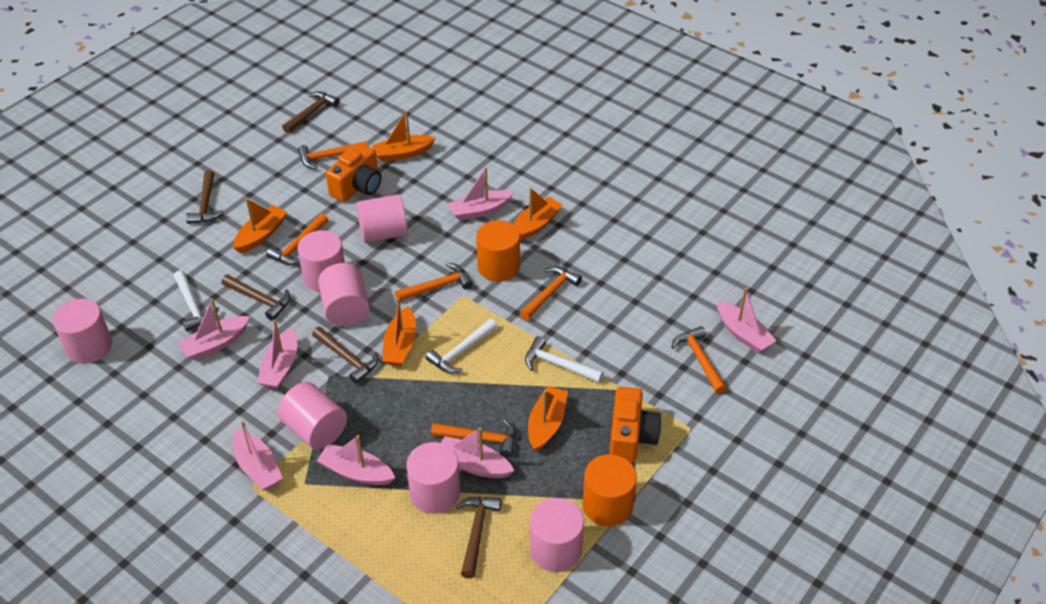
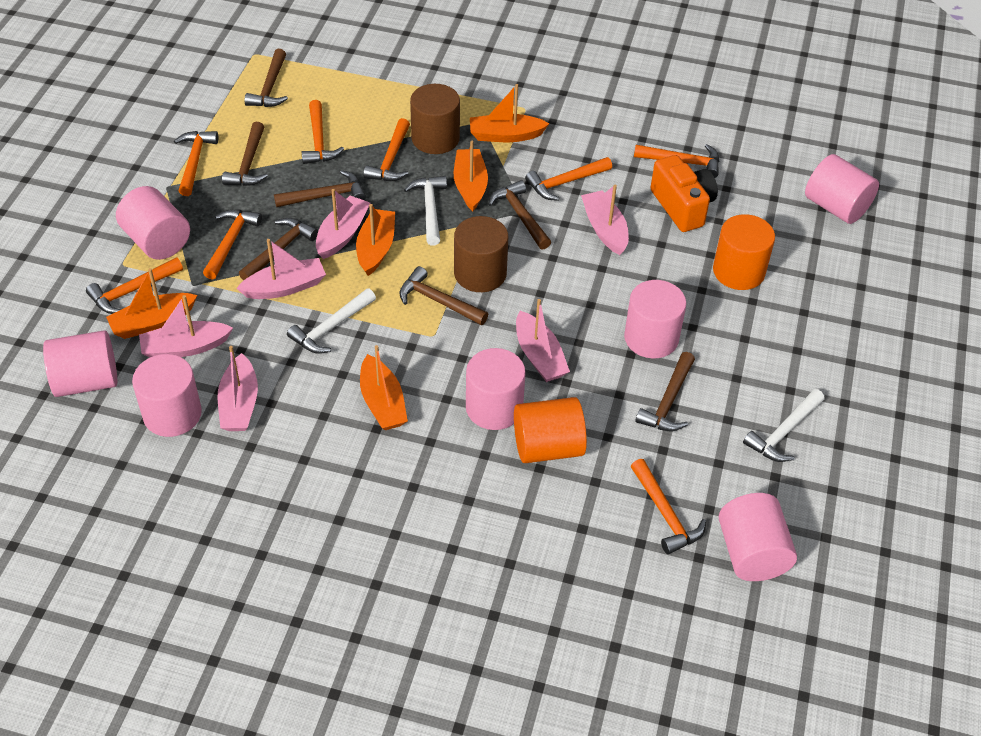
brown cylinder: none = 0 -> [410,84,460,154] [454,216,508,292] = 2
brown hammer: [186,170,224,224] [222,274,291,321] [282,91,340,133] [312,327,379,384] [456,497,501,579] = 5 -> [222,122,268,186] [239,218,318,280] [244,49,288,107] [274,170,366,207] [399,266,488,325] [488,180,551,250] [635,352,695,431] = 7
orange camera: [326,143,382,202] [609,387,661,463] = 2 -> [650,155,718,232] = 1
orange hammer: [266,213,328,265] [298,141,367,169] [395,263,473,301] [431,419,516,457] [520,266,582,320] [671,326,727,394] = 6 -> [86,257,183,314] [174,131,218,196] [203,209,262,280] [302,100,344,164] [363,118,410,181] [525,157,612,201] [631,459,706,554] [634,144,720,178] = 8
pink boat: [178,299,250,360] [233,421,283,490] [257,319,297,389] [317,435,395,485] [441,428,514,478] [448,167,514,221] [717,288,777,353] = 7 -> [139,295,233,358] [217,346,258,431] [236,239,326,299] [316,189,370,259] [516,299,570,382] [581,185,629,255] = 6

